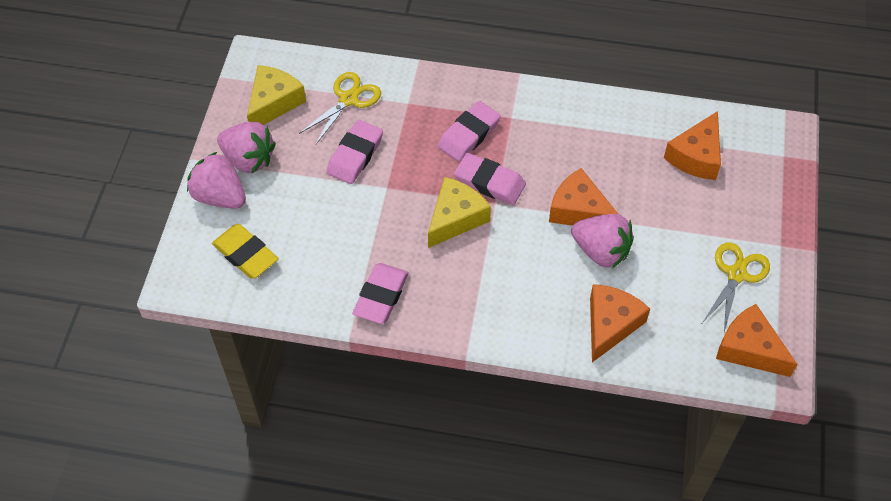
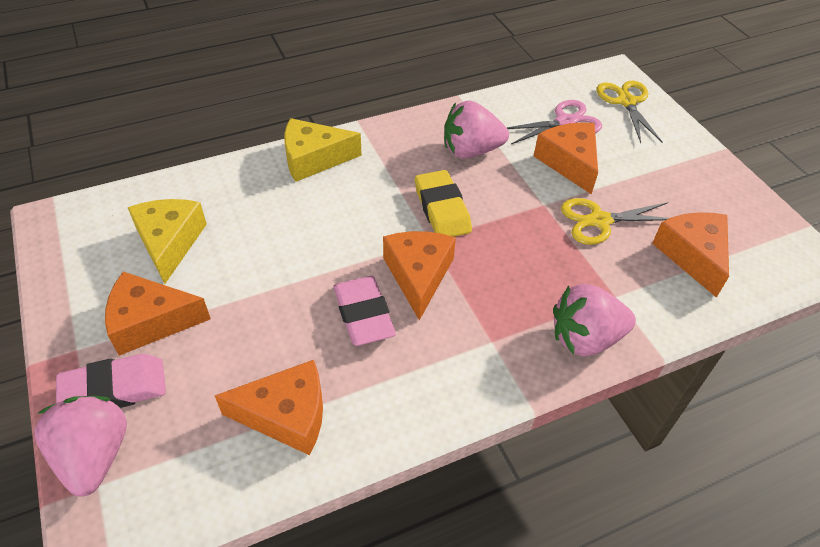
orange cheese: [549,168,618,226] [590,284,650,362] [664,111,721,180] [716,304,798,377] = 4 -> [105,272,211,356] [215,360,323,455] [383,231,456,320] [534,122,598,194] [652,212,729,298] = 5
pink eraser: [327,120,383,184] [352,263,409,324] [438,101,501,161] [454,153,526,205] = 4 -> [56,354,166,408] [333,276,396,346] = 2
pink scissors: none = 0 -> [506,100,602,144] = 1

